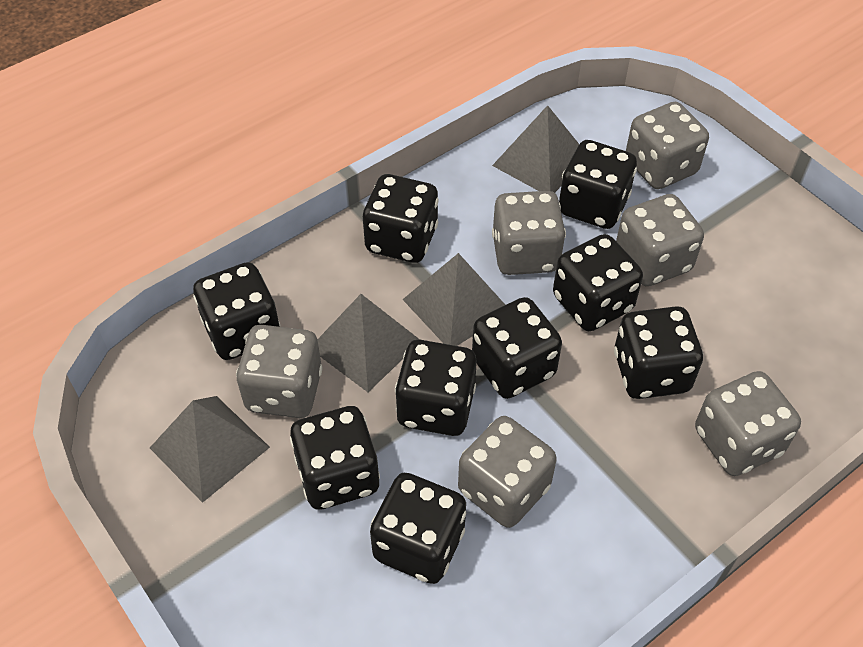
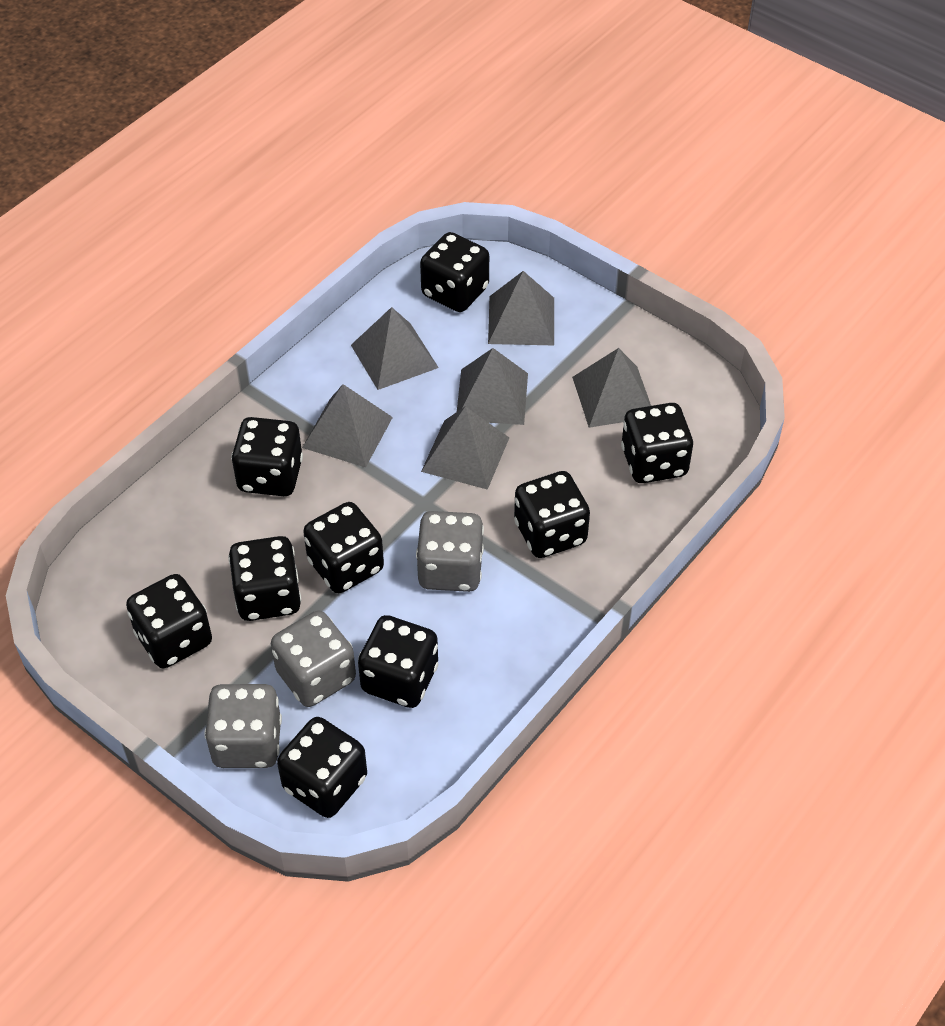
grey dice: [236,325,322,418] [458,416,557,528] [492,191,566,275] [616,194,704,286] [626,102,709,189] [695,371,801,476] = 6 -> [204,684,282,768] [271,611,356,707] [416,511,484,592] = 3
grey pyramid: [150,396,270,503] [317,294,420,392] [402,253,505,346] [492,105,579,193] = 4 -> [302,384,393,467] [351,307,439,390] [421,406,509,490] [457,348,528,425] [488,271,554,345] [572,348,651,428] = 6

